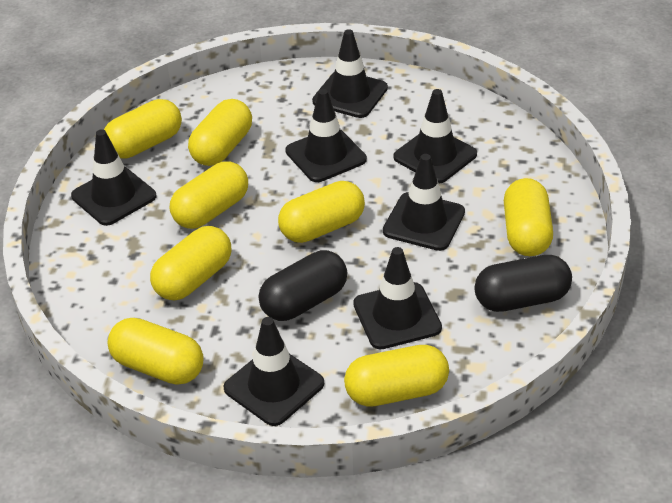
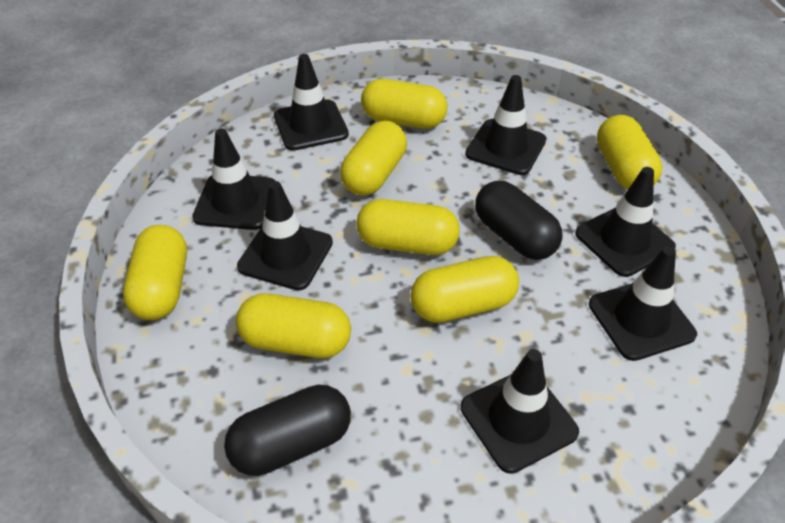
yellow capsule: [104,99,182,159] [107,318,204,385] [150,226,231,300] [170,161,248,229] [188,99,252,166] [278,181,365,243] [344,345,449,407] [504,178,553,256] = 8 -> [123,225,187,320] [236,293,351,358] [340,121,407,196] [356,199,460,255] [361,79,447,129] [410,256,519,323] [597,115,662,189] = 7

